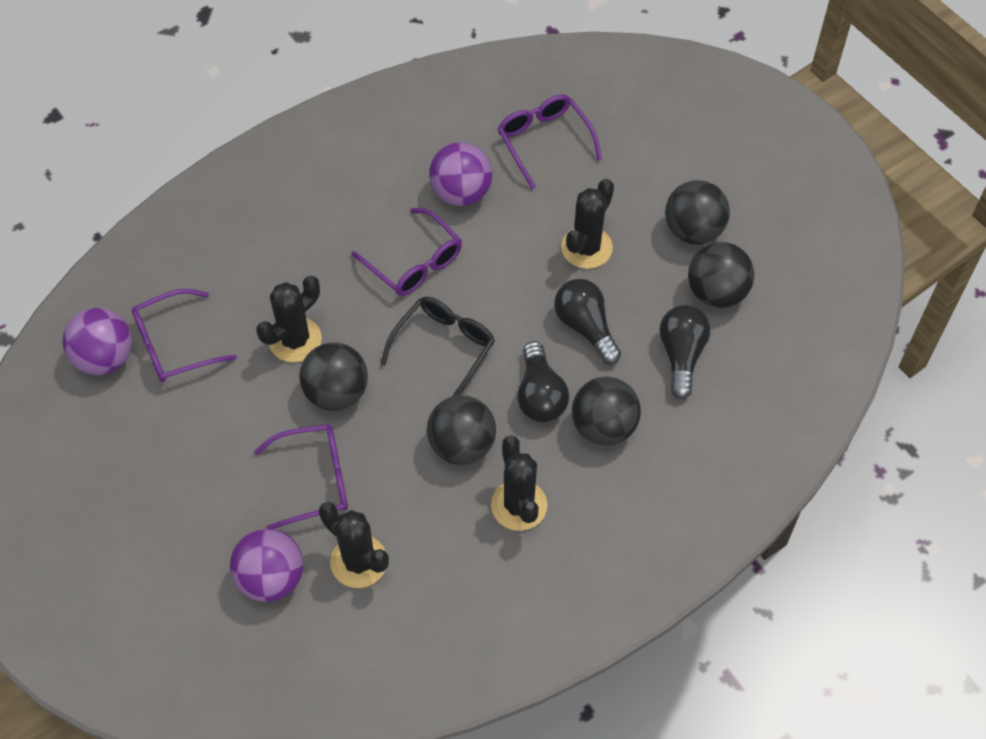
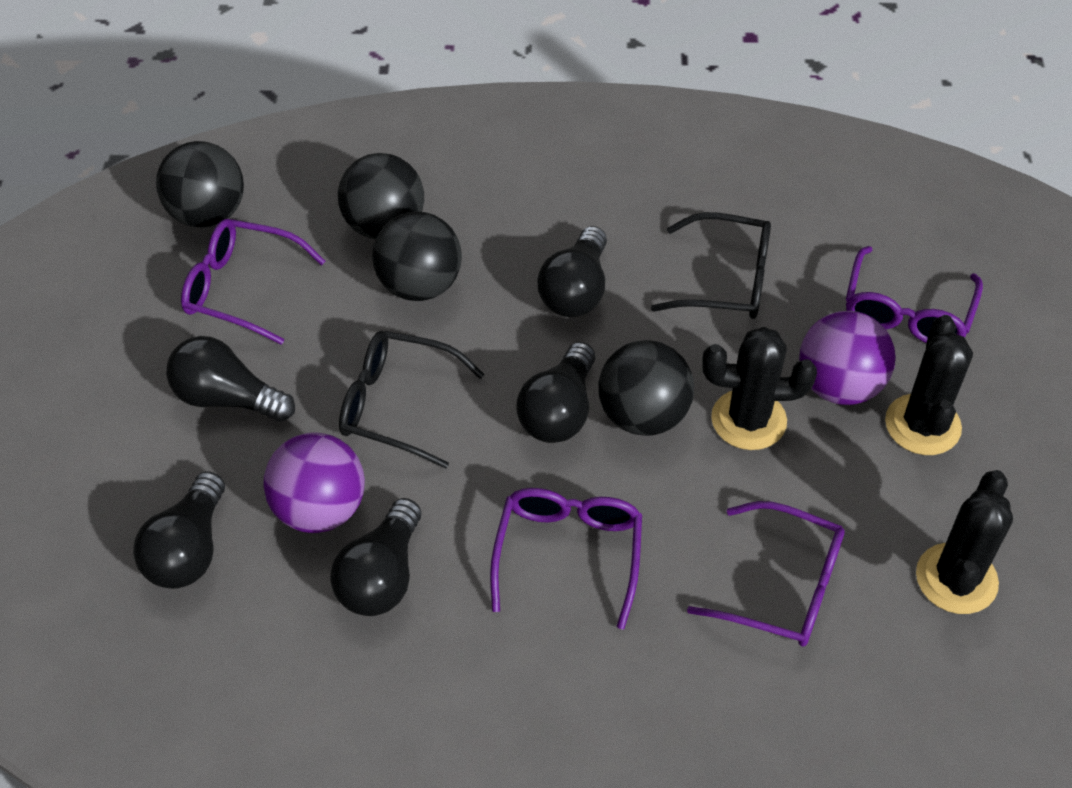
black ball: [299,342,368,410] [427,395,496,465] [572,377,641,446] [665,180,730,245] [688,242,754,308] = 5 -> [156,141,244,228] [338,153,424,240] [372,212,462,301] [599,340,694,436] = 4
black cactus: [256,276,322,362] [319,502,389,588] [491,435,547,531] [561,179,614,269] = 4 -> [702,327,817,450] [885,315,973,455] [916,470,1013,614] = 3
black glasses: [381,297,495,397] = 1 -> [339,331,484,468] [651,212,771,319] = 2
black light bulb: [517,341,569,422] [554,279,621,364] [659,305,710,399] = 3 -> [133,471,225,589] [166,336,295,422] [330,498,421,616] [517,342,595,443] [537,226,607,317] = 5
purple ball: [63,308,132,375] [230,529,303,602] [429,142,492,206] = 3 -> [263,432,365,533] [799,311,896,405] = 2

